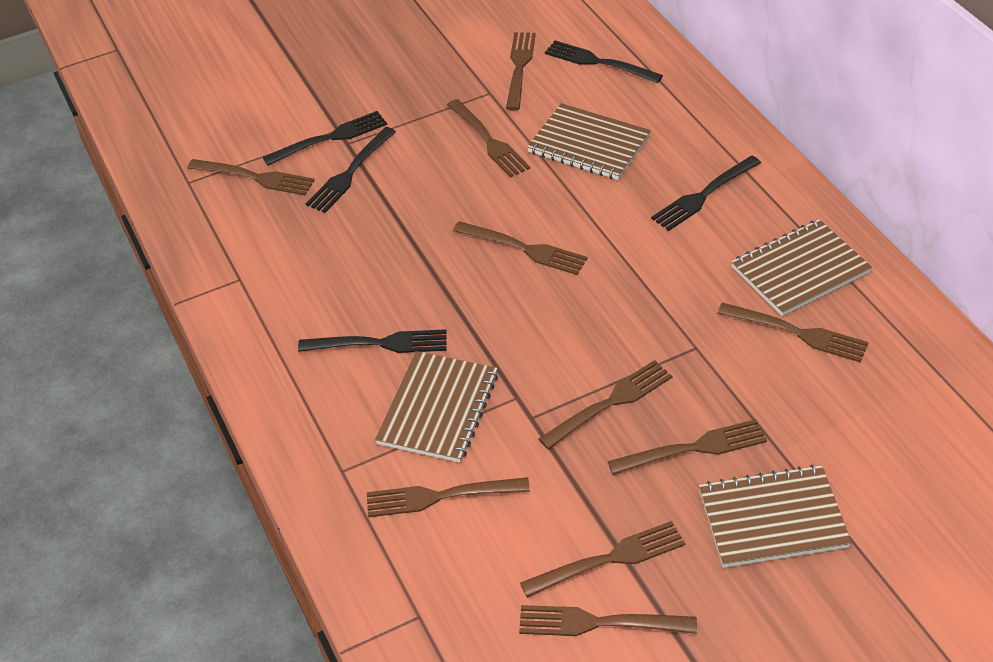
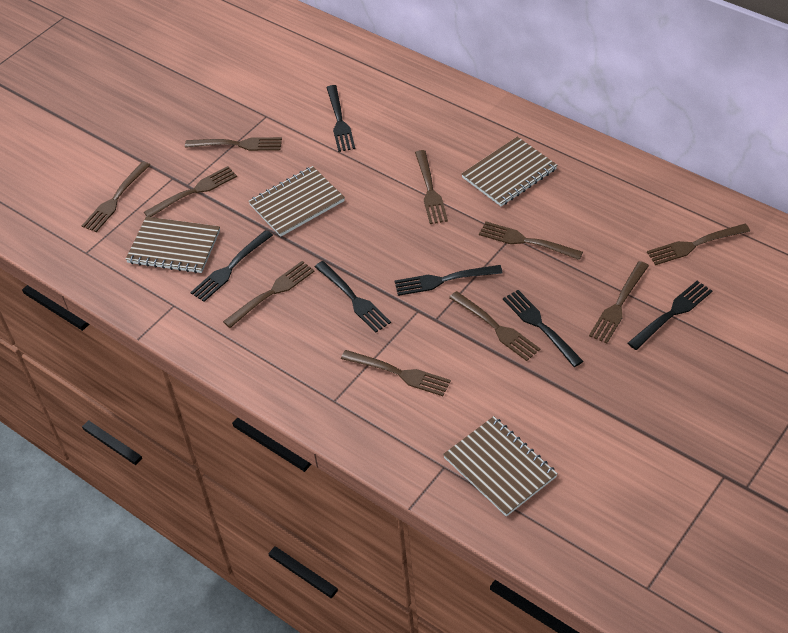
black fork: [263,111,387,165] [298,329,447,353] [306,127,396,213] [545,41,663,83] [651,156,761,231] = 5 -> [190,230,273,302] [315,261,391,333] [326,85,355,152] [395,265,503,296] [503,290,583,367] [628,281,712,350] = 6

